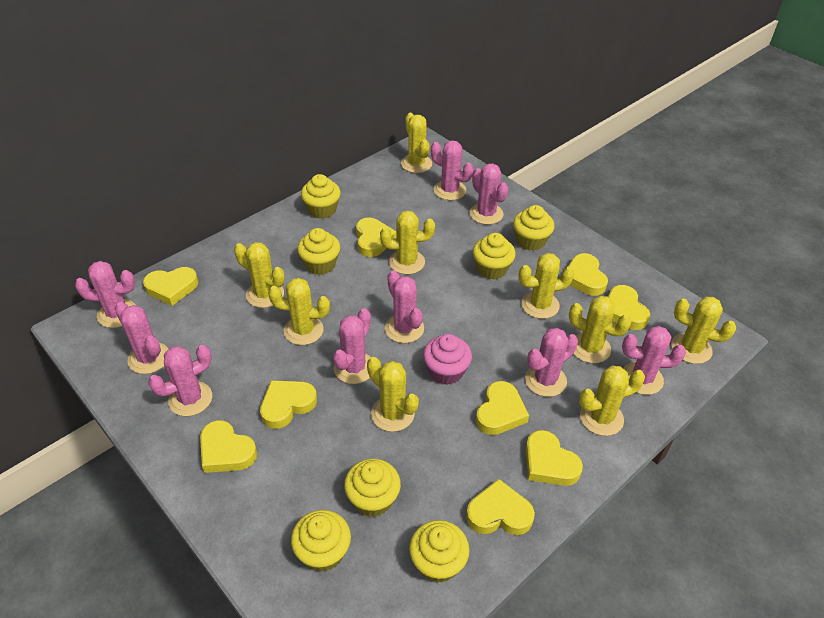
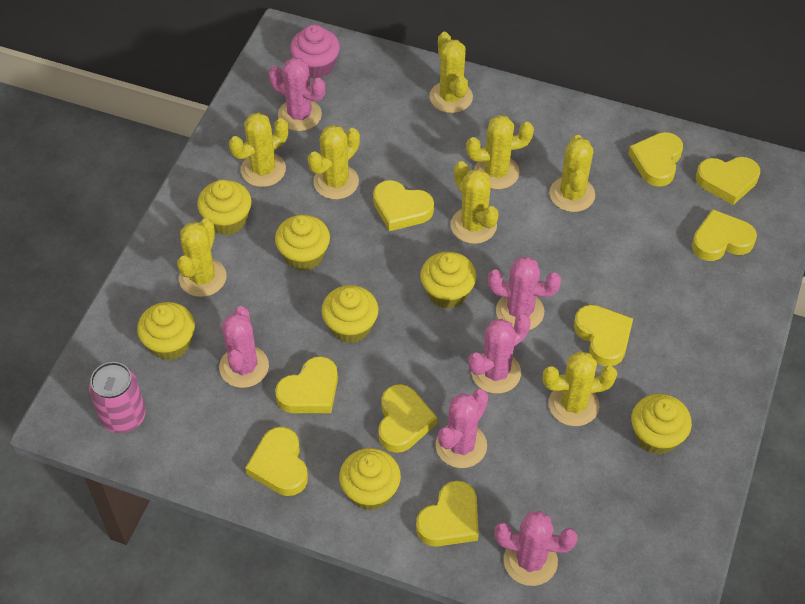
pink cactus: [75,261,136,328] [115,302,169,374] [148,345,212,416] [333,308,371,384] [385,271,424,343] [431,140,474,200] [470,163,508,225] [525,328,578,397] [622,326,686,395] = 9 -> [219,306,269,388] [269,57,325,131] [436,389,488,468] [468,314,531,394] [488,256,561,330] [494,511,578,586] = 6
pink can: none = 0 -> [89,362,146,433] = 1
yellow cactus: [234,242,285,308] [268,278,330,345] [367,357,419,432] [380,210,435,274] [401,113,432,173] [519,253,574,319] [569,296,631,363] [579,366,645,436] [671,297,736,364] = 9 -> [177,218,227,297] [229,112,288,187] [308,125,360,200] [430,32,473,113] [451,161,499,244] [466,115,534,189] [543,351,617,426] [550,135,595,212] = 8

